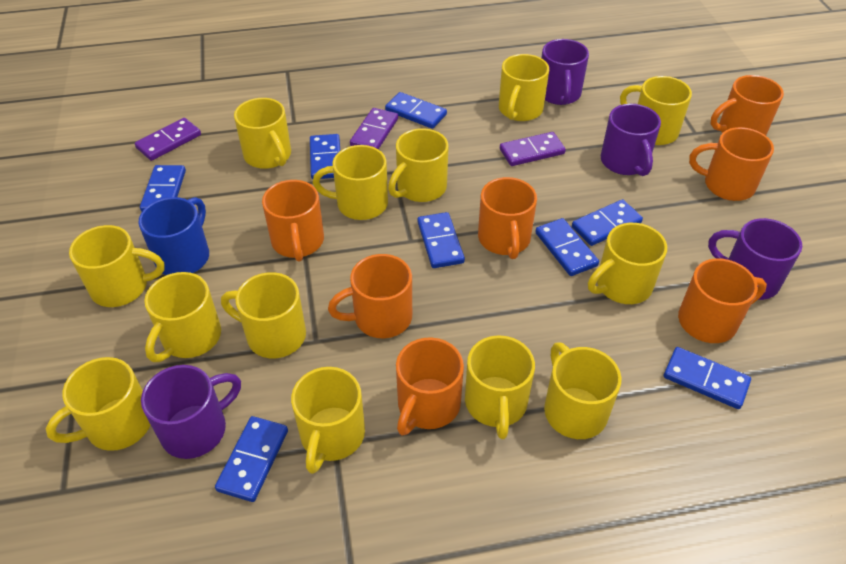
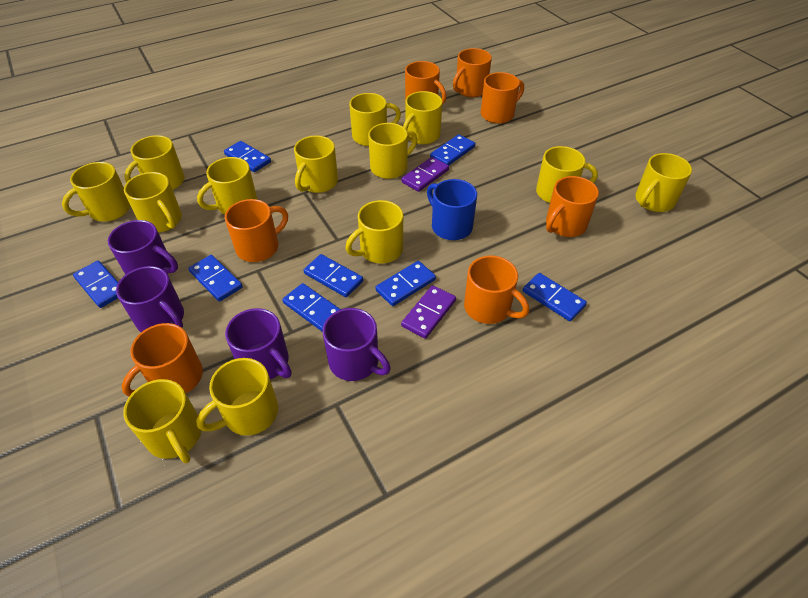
purple domino: [135,118,201,161] [350,108,398,149] [500,132,566,166] = 3 -> [401,157,449,192] [401,285,456,339] = 2

